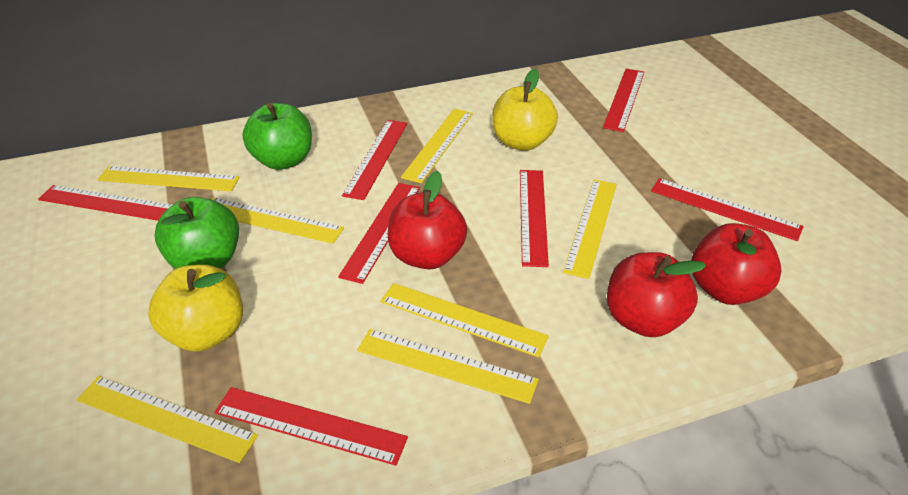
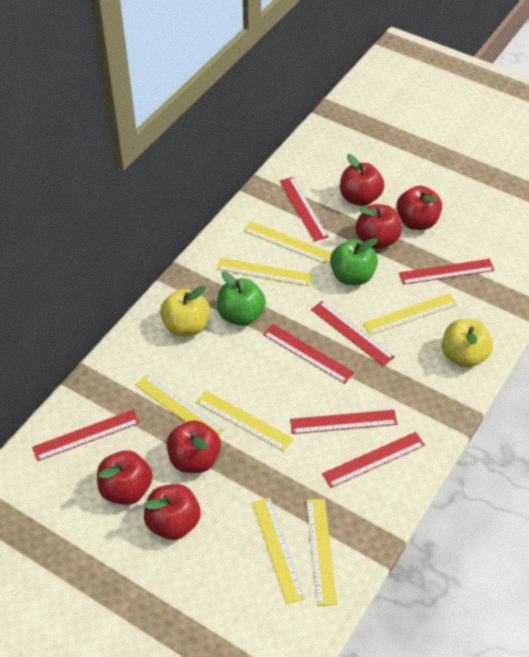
red apple: [388,171,467,269] [607,252,706,337] [691,223,782,305] = 3 -> [97,450,153,505] [144,484,201,540] [167,420,221,473] [340,154,384,206] [355,204,402,249] [396,186,442,230] = 6

